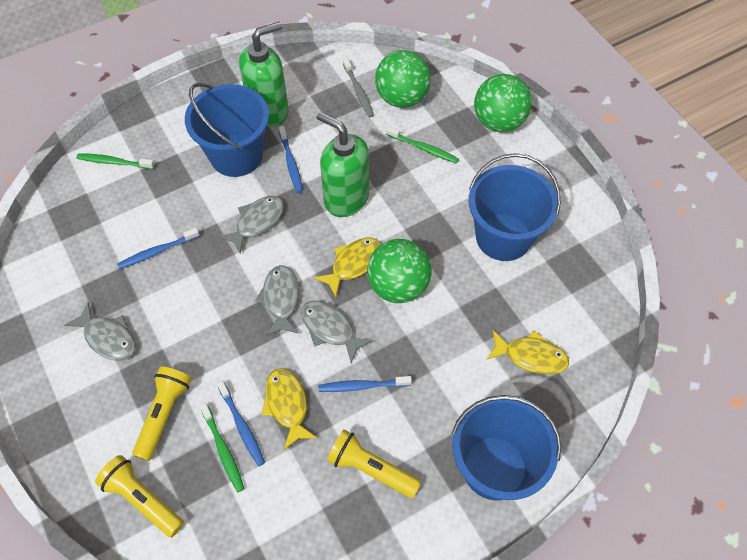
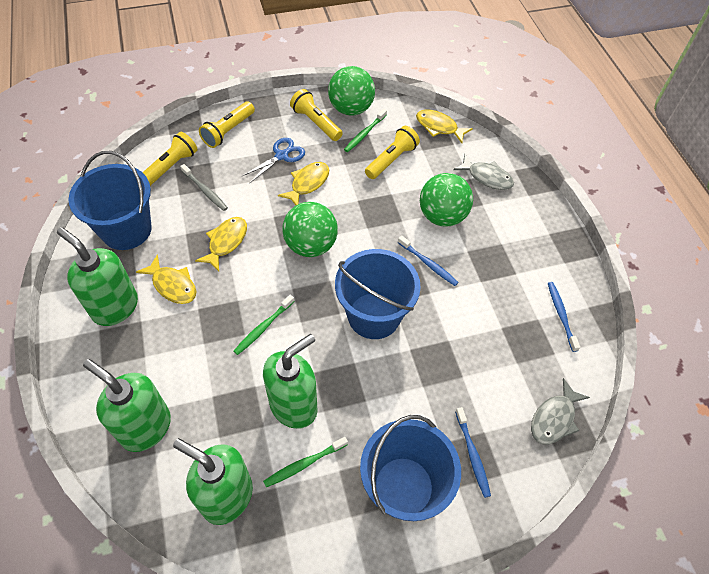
blue scissors: none = 0 -> [242,138,305,184] = 1
blue toothbrush: [117,228,200,269] [217,381,265,466] [279,126,303,193] [318,376,412,392] = 4 -> [398,235,459,286] [455,407,491,498] [548,282,580,352] = 3
green soap dispenser: [239,21,289,127] [316,112,369,217] = 2 -> [57,227,138,326] [83,359,171,452] [173,438,253,525] [263,334,317,429] = 4
grey fish: [64,302,136,361] [218,196,284,253] [255,265,299,336] [301,301,373,363] = 4 -> [453,154,514,190] [531,378,590,444] = 2
yellow fish: [261,368,318,450] [314,237,381,297] [486,330,569,374] = 3 -> [136,254,197,304] [195,217,247,271] [278,162,329,205] [416,109,473,143] = 4
yellow flashlight: [95,455,184,538] [132,366,192,461] [327,430,421,498] = 3 -> [143,132,198,186] [199,102,255,148] [290,89,343,141] [365,126,420,179] = 4

